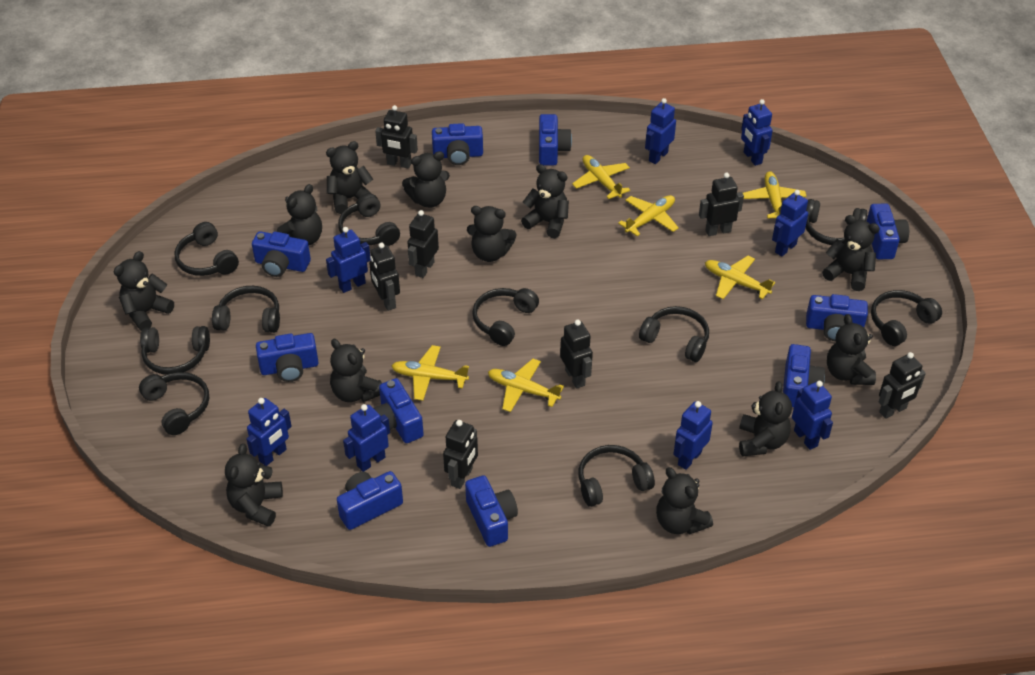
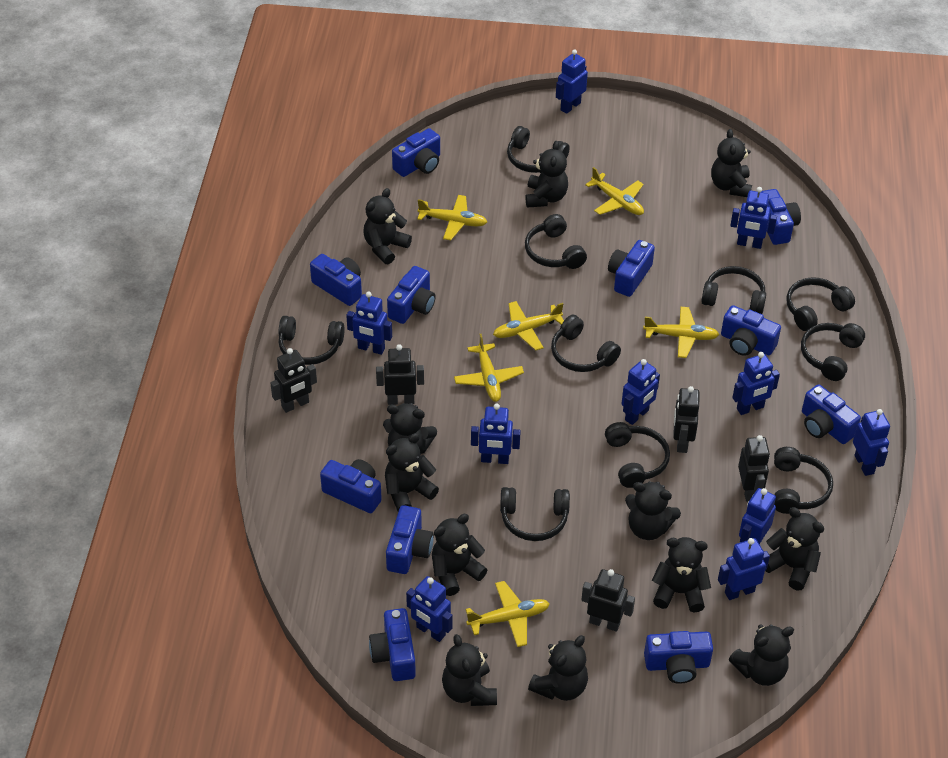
black robot: [369,243,400,311] [375,105,418,169] [407,210,439,278] [443,420,478,489] [560,320,593,389] [699,173,744,236] [879,352,926,419] = 7 -> [270,348,317,413] [376,344,424,405] [582,569,635,632] [673,386,700,453] [738,435,770,502] = 5
blue camera: [252,231,311,277] [256,333,319,382] [337,471,403,530] [374,378,424,443] [432,123,483,165] [465,475,518,547] [539,114,572,165] [783,344,825,407] [806,294,868,341] [867,204,909,259] = 10 -> [310,254,362,306] [320,459,382,513] [369,608,416,681] [386,505,434,574] [387,266,436,324] [392,128,440,177] [608,240,655,297] [644,631,713,684] [721,305,781,356] [762,189,801,245] [802,385,861,444] = 11
blue robot: [247,398,292,466] [326,227,371,293] [343,404,390,472] [645,98,676,164] [673,401,713,470] [741,99,773,166] [772,190,808,257] [792,381,833,450] = 8 -> [346,292,392,355] [406,576,452,642] [471,403,521,464] [556,50,588,114] [622,359,660,425] [718,538,770,600] [730,187,777,249] [732,352,780,415] [739,488,776,544] [853,409,890,476] = 10

